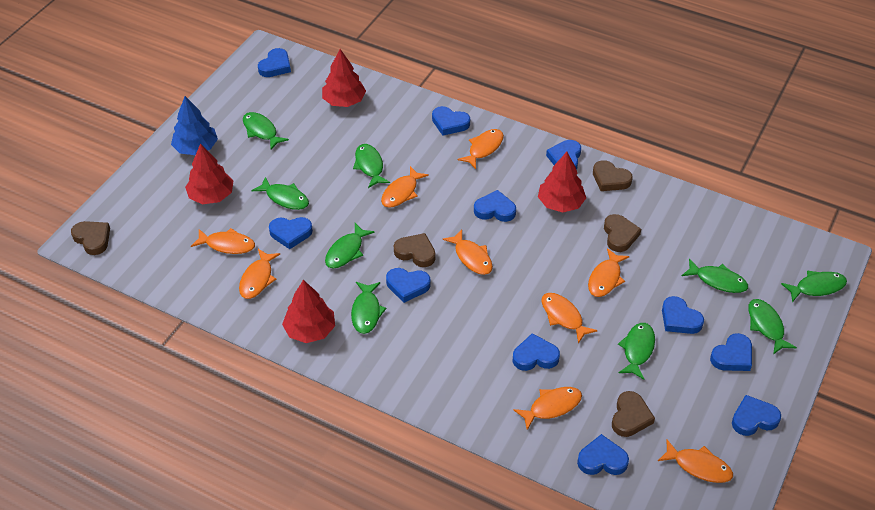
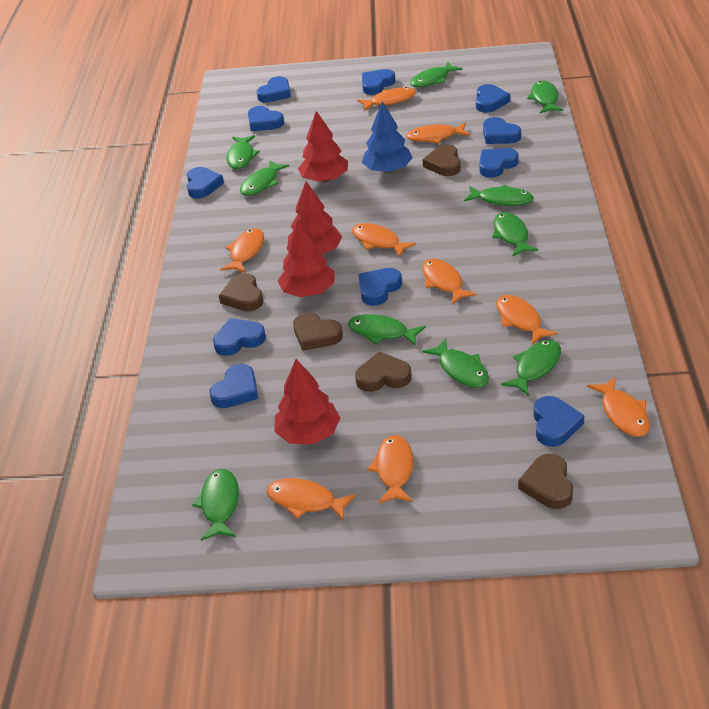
green fish: [243,112,289,150] [251,177,309,210] [325,223,375,269] [351,282,386,334] [353,144,390,188] [618,323,655,380] [682,259,748,293] [748,299,797,355] [781,270,847,303] = 9 -> [192,469,239,541] [227,135,260,169] [240,160,289,196] [348,314,426,346] [410,62,462,87] [422,338,489,388] [464,185,534,206] [492,212,539,257] [501,340,561,396] [527,81,563,113] = 10

